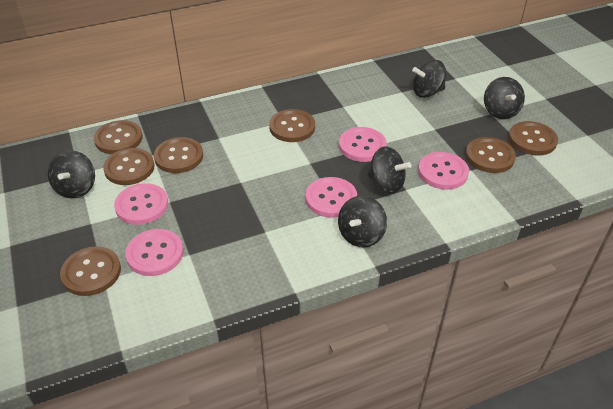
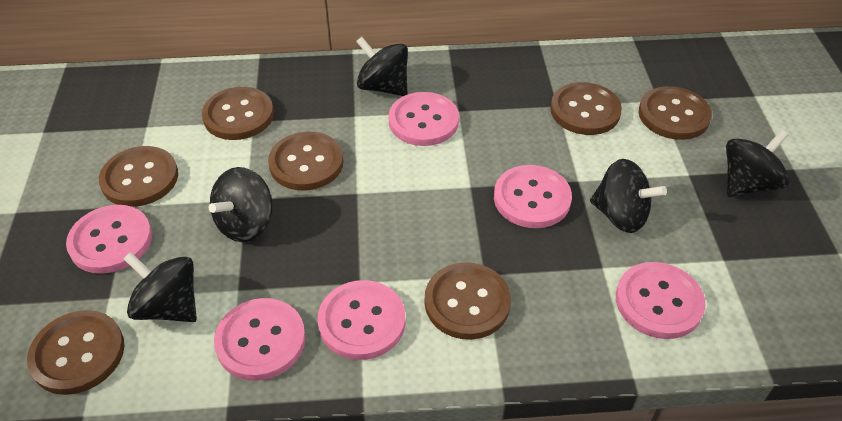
pink button: [114,183,168,225] [125,229,183,276] [305,177,357,218] [339,127,387,162] [418,152,469,190] = 5 -> [66,205,152,274] [214,298,306,381] [317,280,406,360] [388,92,459,146] [494,165,572,228] [616,262,706,339] = 6

